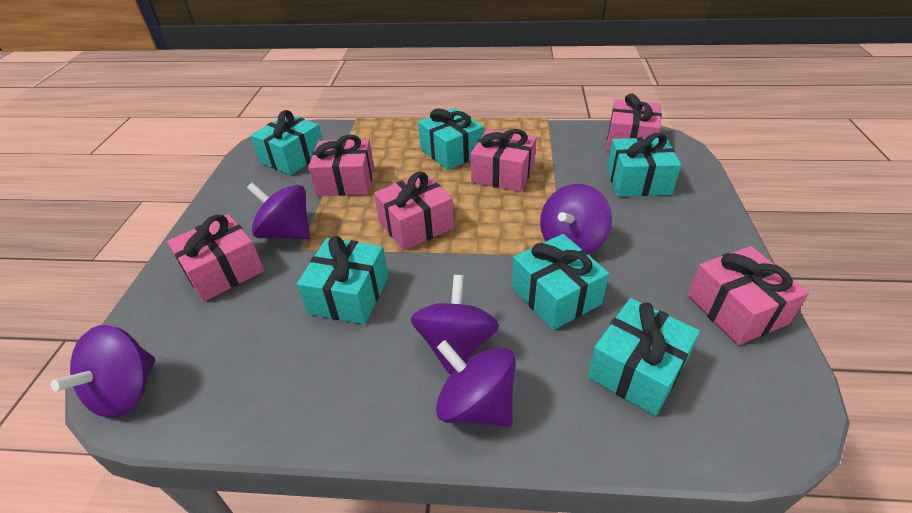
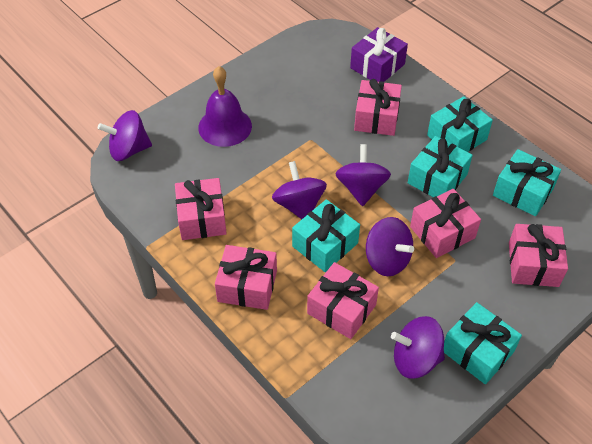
purple bell: none = 0 -> [198,66,252,147] = 1
purple gift: none = 0 -> [350,27,408,82] = 1
turquoise gift: [250,110,323,175] [297,236,388,324] [418,108,484,170] [512,234,609,330] [587,298,700,416] [607,133,681,196] = 6 -> [292,199,360,272] [408,136,473,197] [427,96,493,152] [444,302,522,384] [493,149,561,216] = 5

